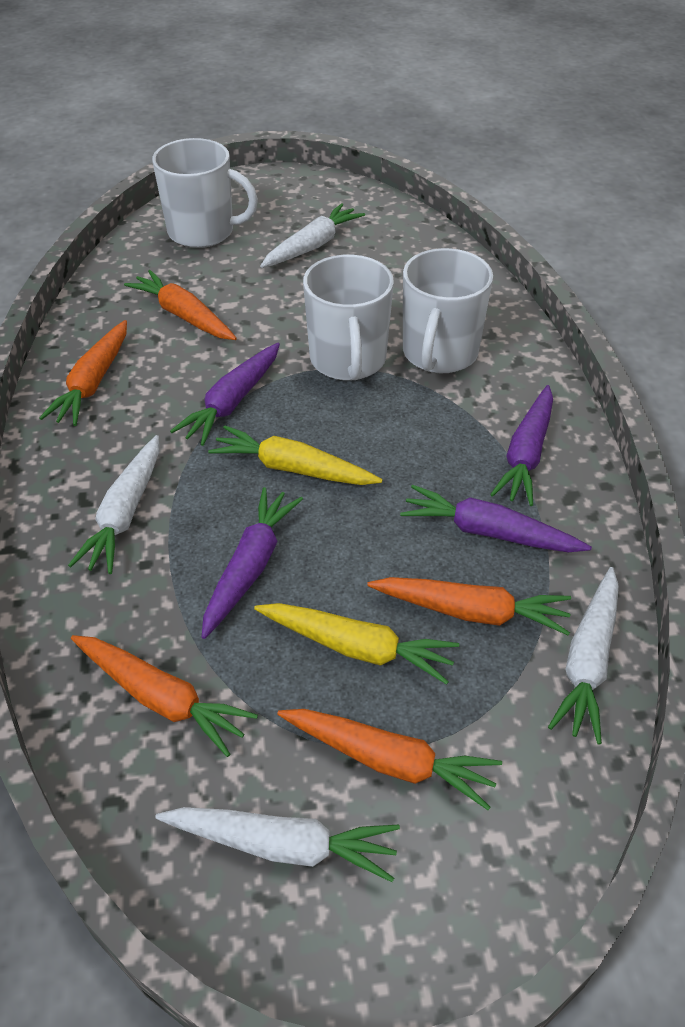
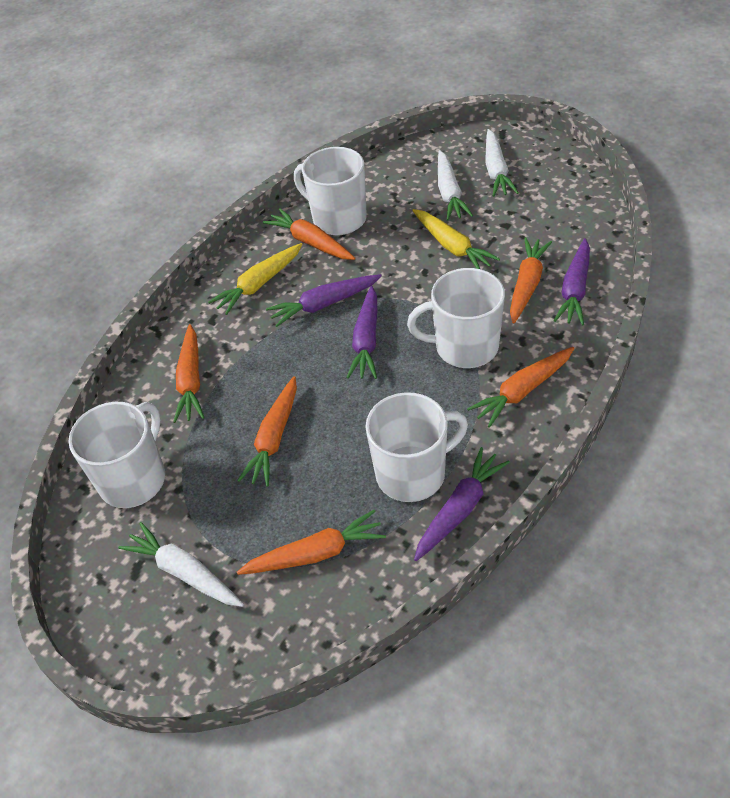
orange carrot: [39,320,127,426] [71,635,258,757] [124,270,237,340] [277,709,502,810] [367,577,571,636] = 5 -> [173,324,205,423] [237,376,297,487] [237,510,386,575] [263,208,355,260] [467,347,574,428] [510,237,552,324] = 6
white carrot: [68,435,160,574] [155,807,400,882] [260,203,365,268] [548,567,619,744] = 4 -> [118,522,244,607] [438,150,473,220] [485,129,519,197] = 3
white mug: [152,138,258,248] [303,255,394,380] [403,248,493,373] = 3 -> [68,402,165,508] [294,147,367,235] [365,392,468,502] [407,268,505,368] = 4

